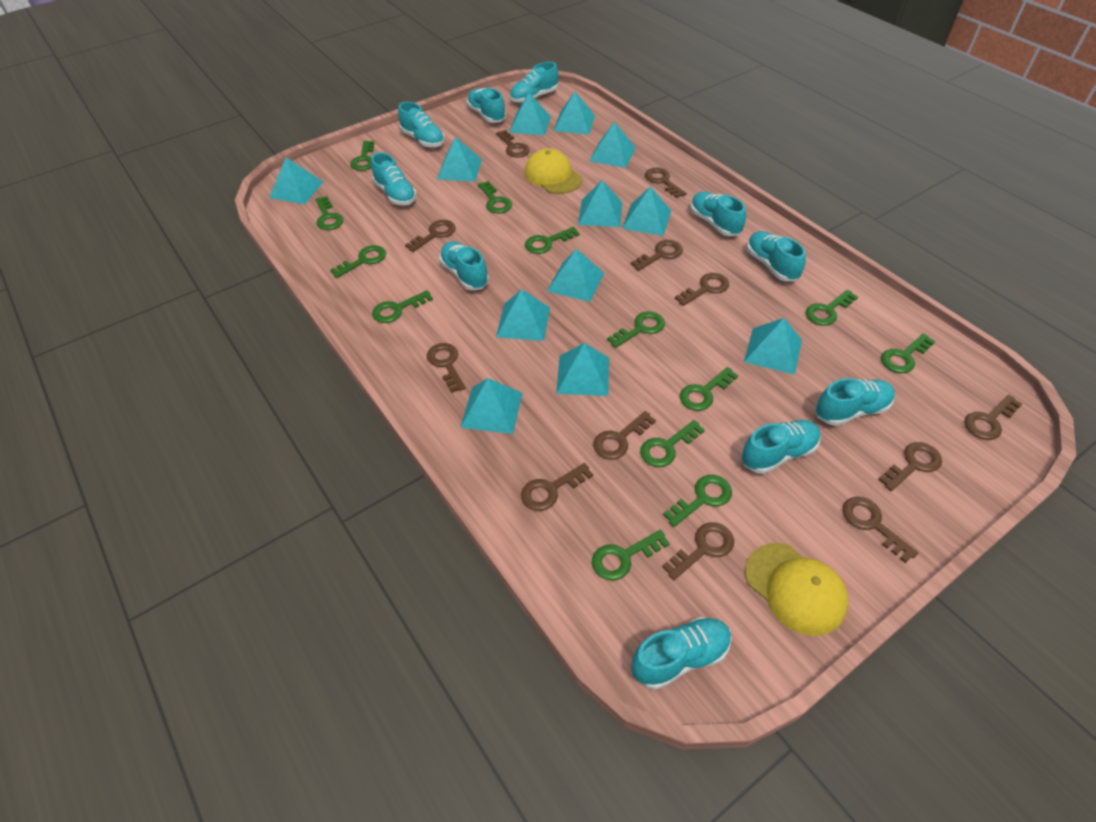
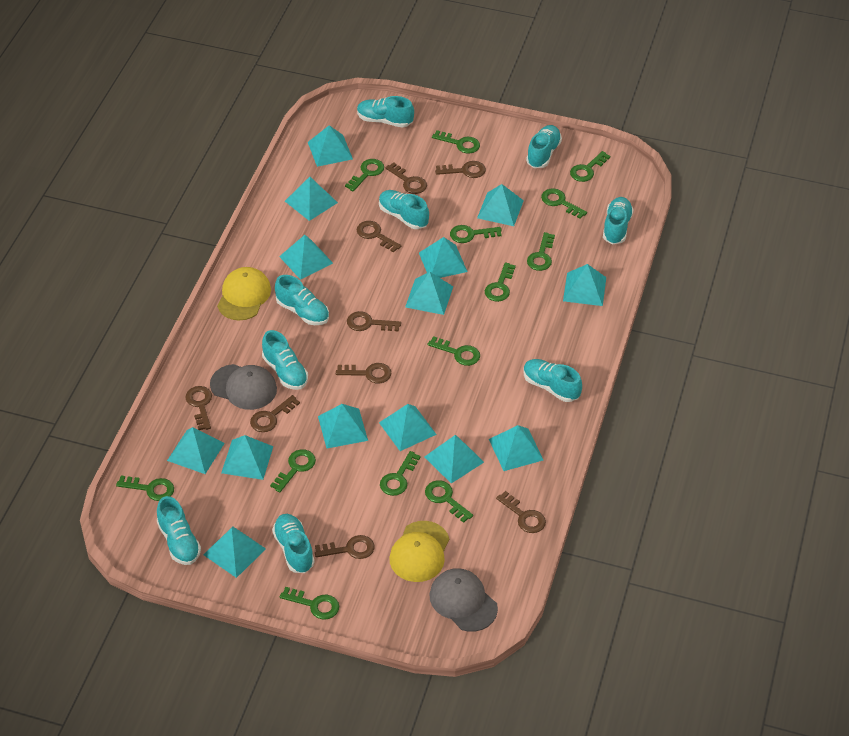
brown key: [405,220,456,252] [427,343,466,393] [496,130,530,158] [521,463,593,511] [593,411,656,460] [631,240,683,271] [645,168,686,198] [662,522,734,580] [675,273,729,306] [842,497,918,563] [878,442,942,491] [964,395,1022,440] = 12 -> [185,386,212,430] [250,395,300,432] [315,535,375,559] [336,363,392,383] [347,311,401,331] [357,221,401,253] [386,162,427,194] [435,161,486,178] [496,491,546,533] = 9
grey cap: none = 0 -> [210,364,277,410] [430,568,498,632] = 2
turquoise pyramid: [269,157,324,204] [437,137,482,182] [460,378,523,434] [496,289,550,341] [509,93,551,135] [547,249,604,302] [554,92,595,135] [556,343,609,396] [578,180,622,227] [589,122,636,168] [622,186,671,236] [744,318,802,375] = 12 -> [167,427,225,474] [203,527,266,578] [221,435,273,480] [279,235,333,280] [285,177,338,221] [308,125,353,167] [318,404,368,448] [379,404,437,451] [405,272,453,315] [419,237,468,278] [424,435,484,484] [477,184,524,226] [489,425,543,471] [563,264,606,306] = 14
turquoise shoe: [371,152,417,205] [398,102,445,147] [439,241,489,290] [467,88,506,123] [510,62,558,103] [631,617,732,690] [690,192,746,236] [741,420,821,474] [747,231,806,281] [815,378,895,426] = 10 -> [157,496,201,565] [262,330,308,390] [272,514,315,573] [275,275,329,325] [357,96,414,128] [379,190,429,229] [523,359,582,402] [526,125,562,168] [603,197,634,244] = 9

